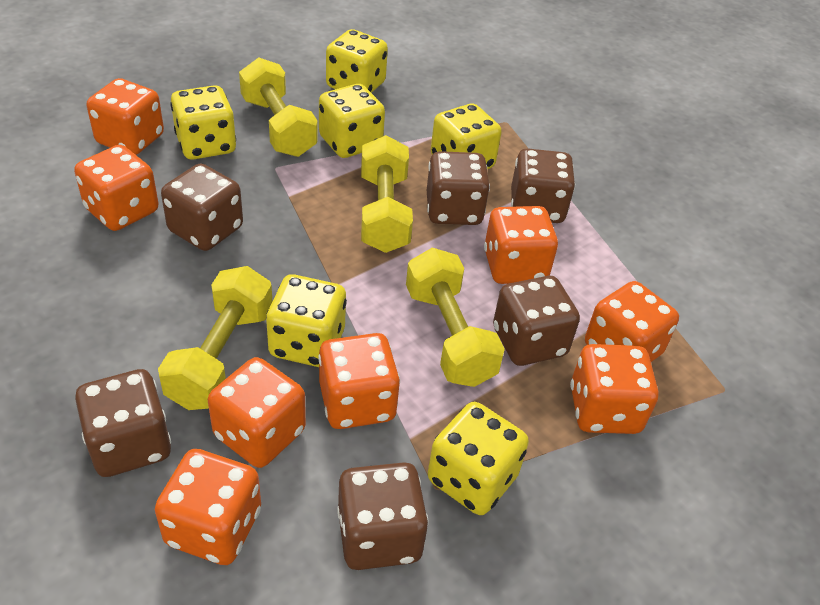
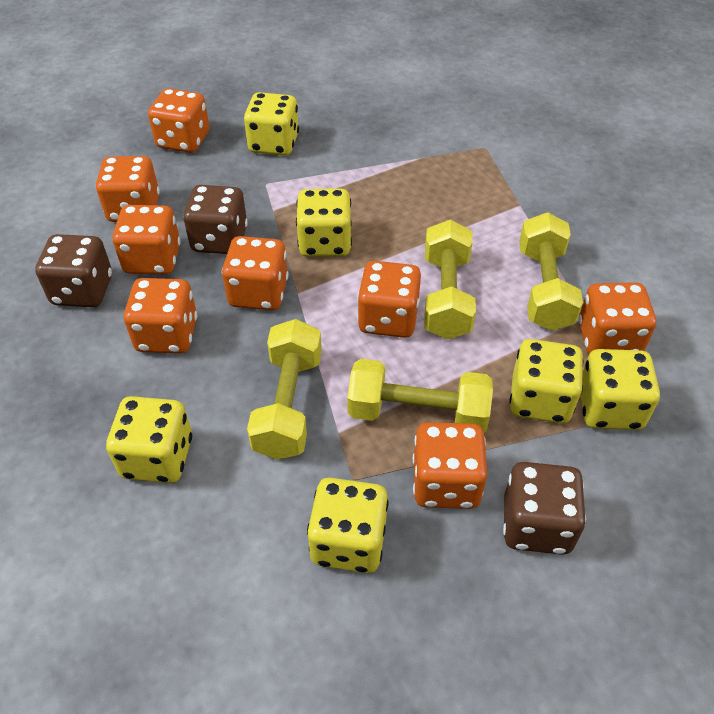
brown dice: [75,369,171,477] [161,163,243,251] [337,462,429,570] [427,151,490,225] [493,276,580,366] [511,148,575,223] = 6 -> [35,234,112,307] [183,185,248,254] [503,462,586,555] = 3

